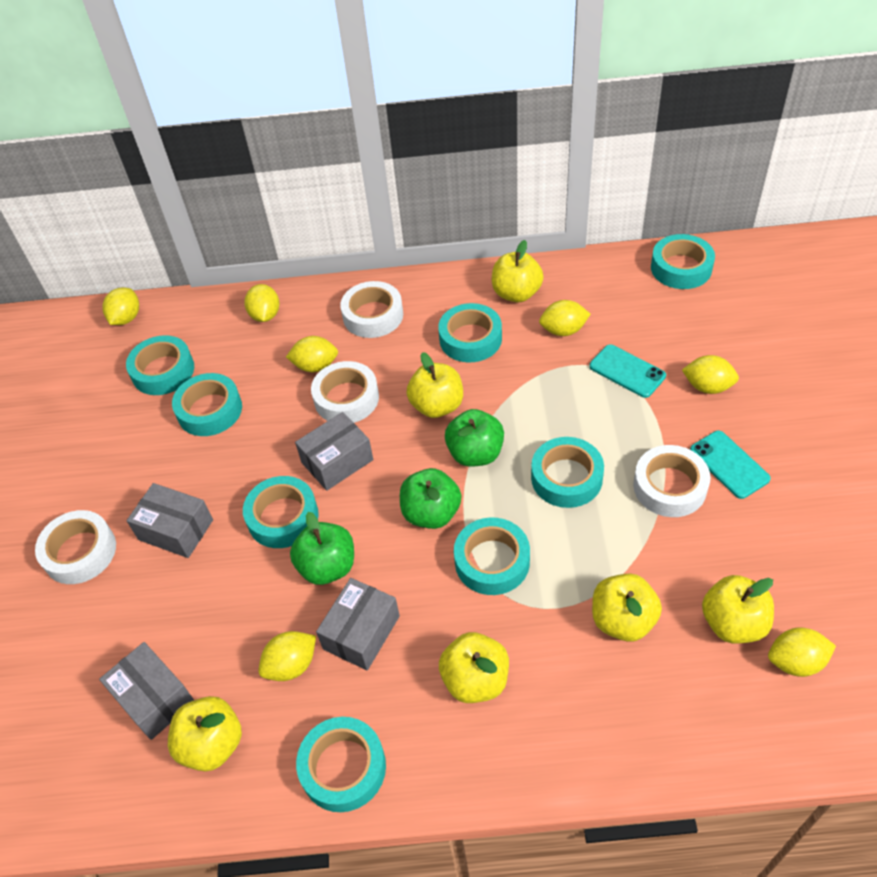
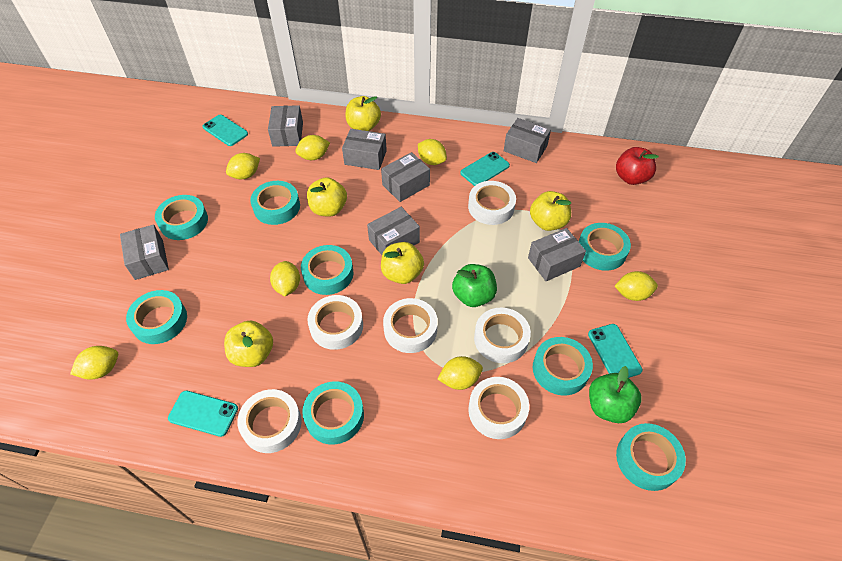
green apple: [290,512,354,585] [400,468,461,529] [445,409,504,467] = 3 -> [452,264,497,307] [589,366,641,423] = 2
grey box: [99,642,194,740] [126,483,213,558] [295,412,373,491] [316,578,400,671] = 4 -> [120,224,169,280] [268,105,303,147] [342,129,387,170] [367,207,420,255] [381,152,430,202] [504,118,551,163] [528,228,586,281] = 7
red apple: none = 0 -> [616,147,659,185] = 1
turquoise phone: [589,344,666,398] [690,431,771,499] = 2 -> [168,391,238,437] [203,115,248,146] [460,152,510,186] [588,324,643,378] = 4
white tape: [35,510,116,584] [311,361,379,423] [340,281,403,338] [633,445,711,517] = 4 -> [237,389,302,453] [307,295,363,350] [383,298,438,353] [468,181,516,225] [468,377,529,439] [474,308,531,363] = 6
yellow apple: [168,696,242,772] [406,352,463,418] [439,632,509,703] [492,240,544,302] [592,574,662,642] [702,575,774,644] = 6 -> [224,321,273,367] [307,177,347,216] [345,96,381,131] [381,242,424,284] [530,191,571,231] = 5

